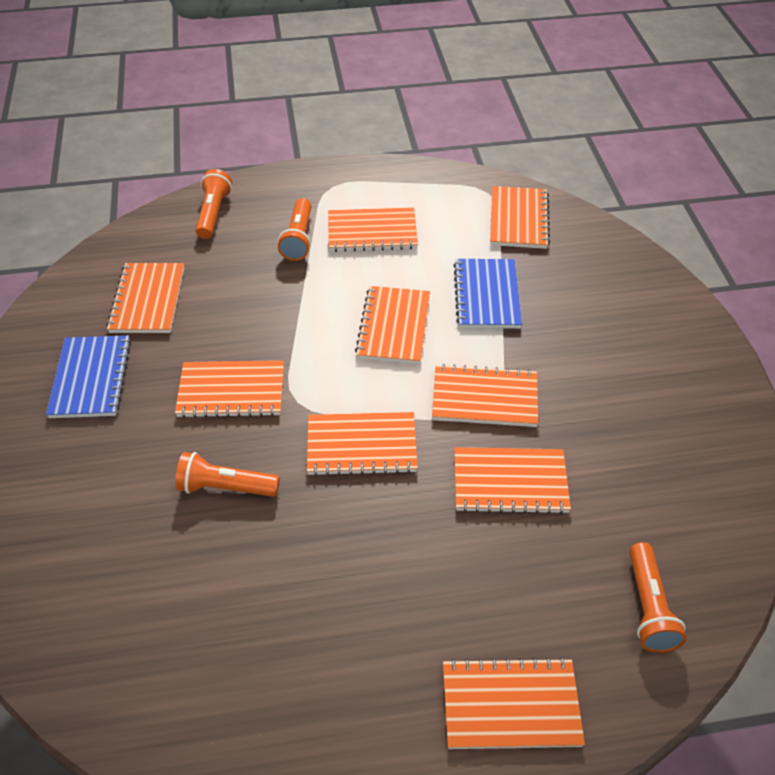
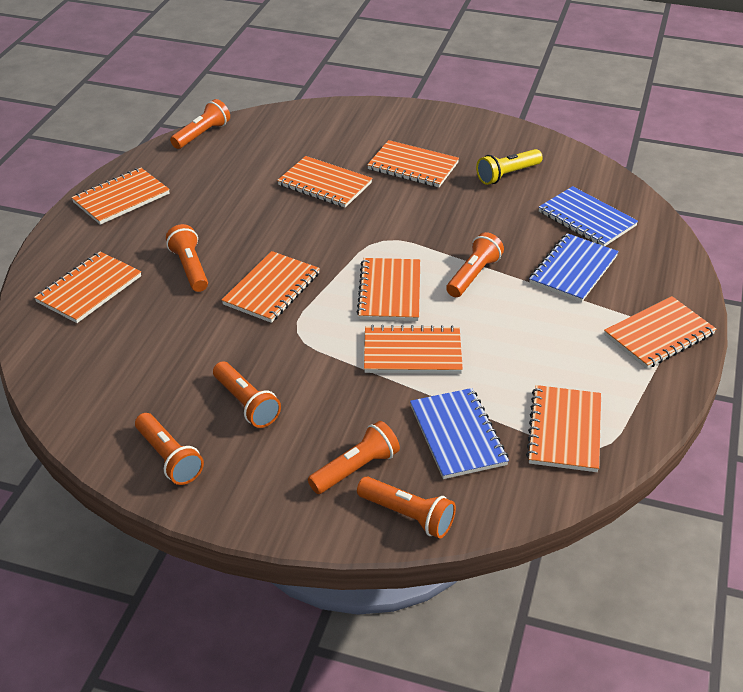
blue notebook: [46,335,131,418] [453,259,522,329] = 2 -> [410,388,509,479] [529,233,619,302] [538,186,638,246] = 3
orange flashlight: [175,452,280,497] [196,169,232,239] [278,198,311,261] [629,542,687,653] = 4 -> [135,413,204,485] [166,224,208,292] [170,99,230,149] [213,361,281,428] [308,421,400,494] [357,477,456,539] [446,232,504,297] = 7
yellow flashlight: none = 0 -> [476,149,543,185] = 1

